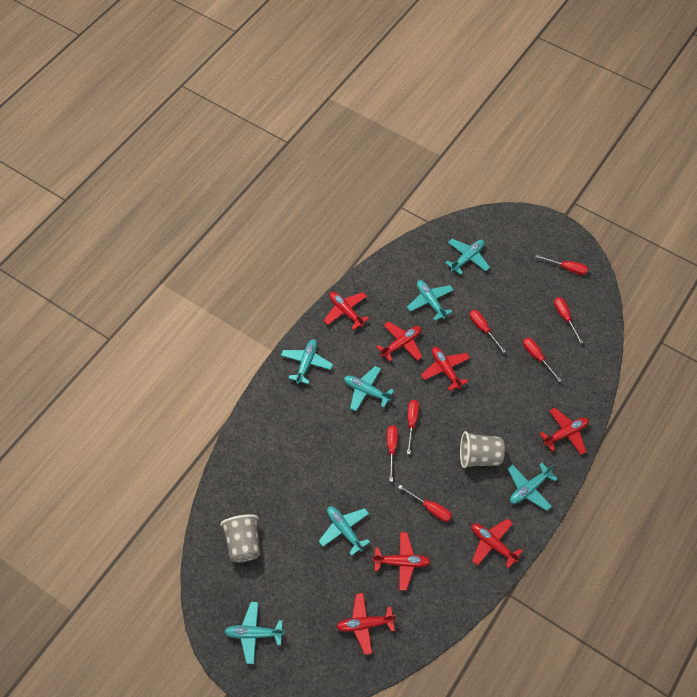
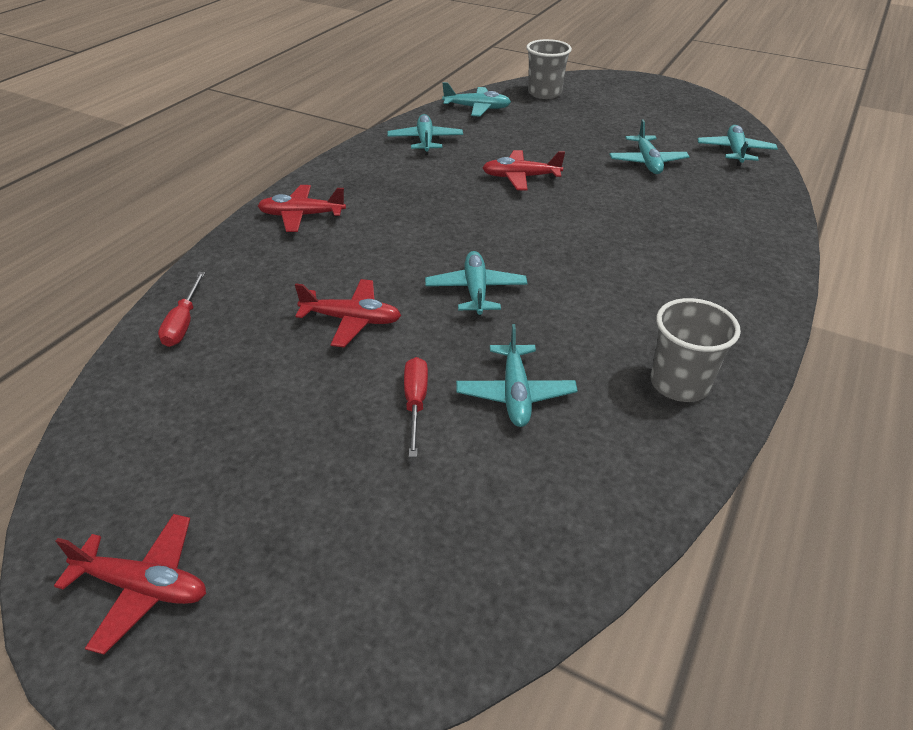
red plane: [323,292,369,330] [336,593,396,655] [372,532,431,590] [377,321,422,361] [421,347,470,391] [471,519,523,569] [539,408,589,455] = 7 -> [54,514,206,655] [258,185,346,232] [295,279,401,347] [482,150,565,190] = 4
red screwdriver: [387,425,398,482] [398,485,452,522] [407,400,419,454] [470,310,506,353] [523,338,562,382] [535,255,588,275] [554,297,583,344] = 7 -> [158,272,205,347] [404,357,428,457] = 2
turquoise plane: [224,602,285,664] [281,339,333,384] [318,506,370,556] [344,366,394,411] [407,280,453,321] [446,239,490,275] [508,463,557,511] = 7 -> [387,114,463,155] [425,251,527,316] [442,82,511,117] [456,324,578,427] [609,120,690,174] [698,125,778,166] = 6

